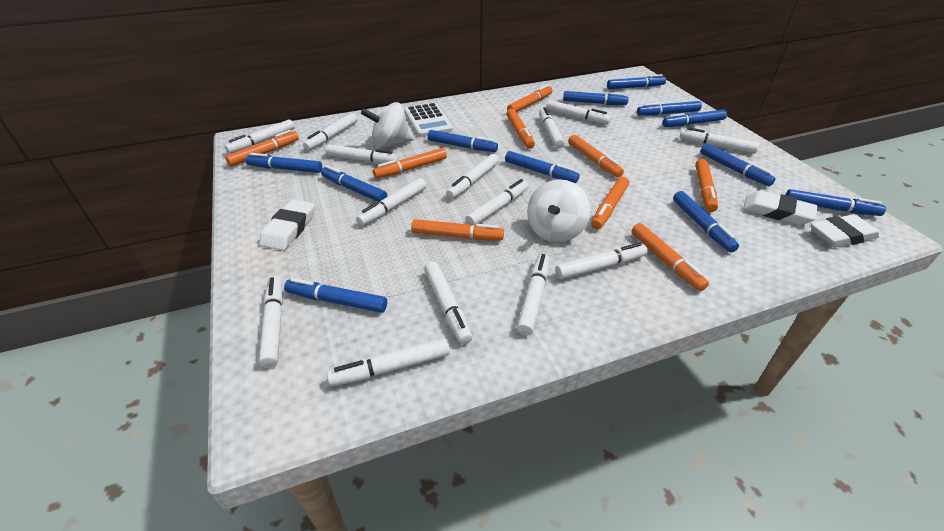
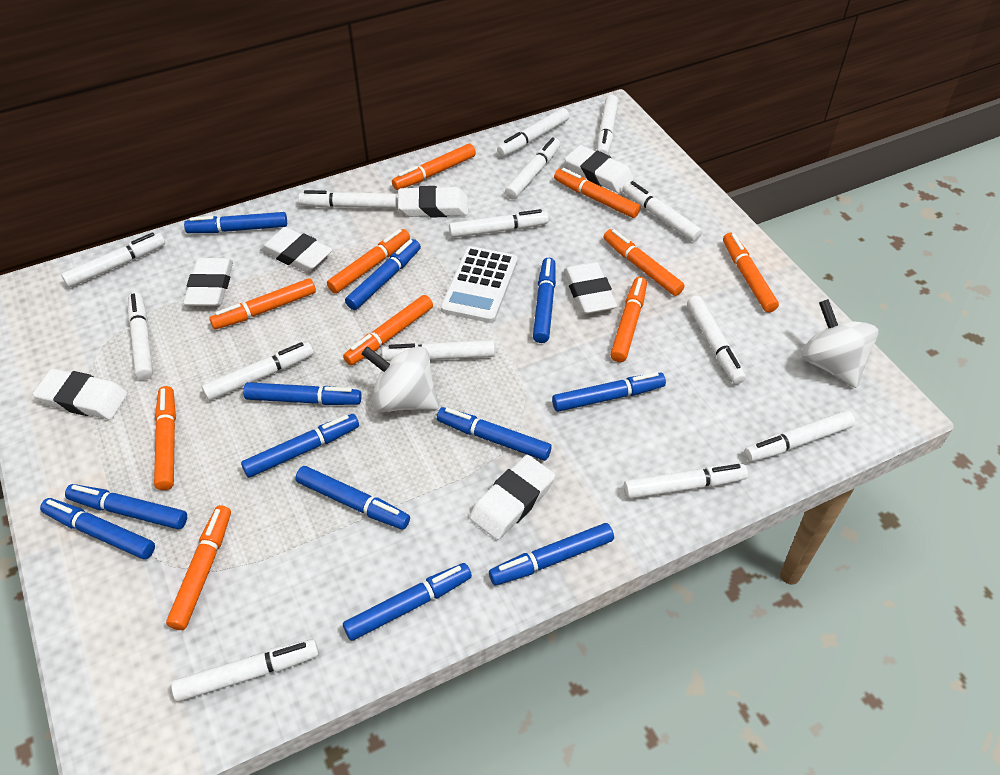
orange marker: [225,130,299,167] [373,148,447,179] [411,219,504,240] [506,109,535,149] [507,85,552,112] [568,135,624,178] [591,177,629,229] [632,223,709,291] [695,159,718,212] = 9 -> [154,386,176,490] [166,505,231,630] [209,278,316,329] [327,229,410,294] [343,295,433,366] [392,144,476,190] [554,168,641,218] [604,229,685,296] [610,277,647,362] [723,233,779,312] = 10
white eraser: [259,199,315,251] [743,191,817,225] [810,214,880,247] = 3 -> [33,369,128,420] [183,258,233,306] [260,227,333,272] [398,186,468,218] [469,455,555,540] [564,262,617,314] [565,145,634,193] = 7

